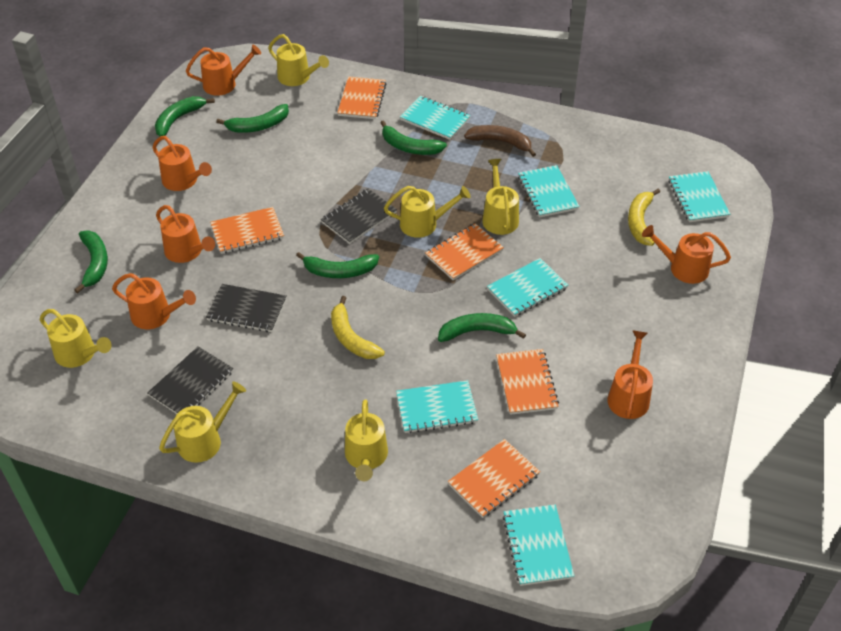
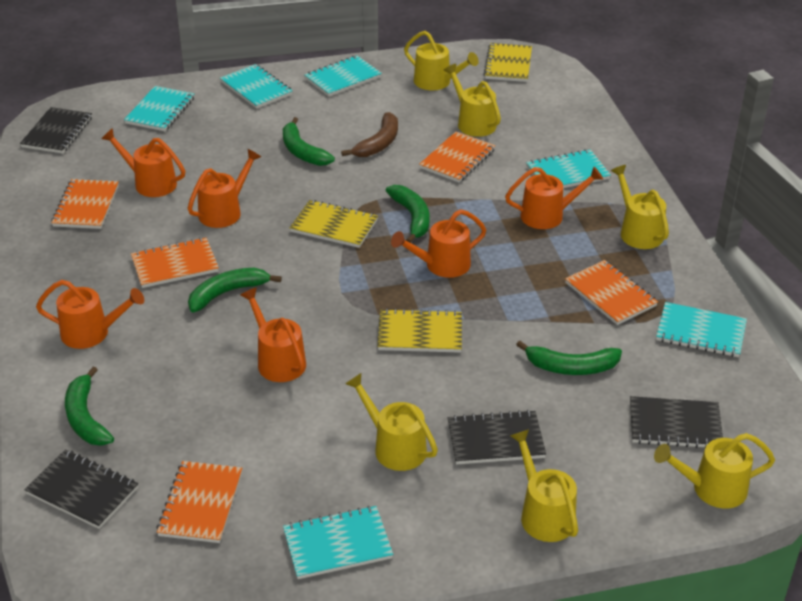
black notebook: [147,347,233,414] [206,284,287,332] [321,188,397,244] = 3 -> [20,107,92,154] [24,449,138,529] [448,410,546,465] [630,396,723,448] = 4
green banana: [74,231,108,293] [155,96,215,136] [216,104,289,133] [296,252,379,278] [380,120,447,155] [438,313,526,342] = 6 -> [65,367,114,446] [188,268,282,313] [283,117,335,166] [385,185,430,243] [516,341,622,375] = 5
yellow banana: [331,296,385,359] [628,189,660,246] = 2 -> none = 0
yellow notebook: none = 0 -> [290,200,378,248] [378,309,462,353] [484,43,532,82] = 3

